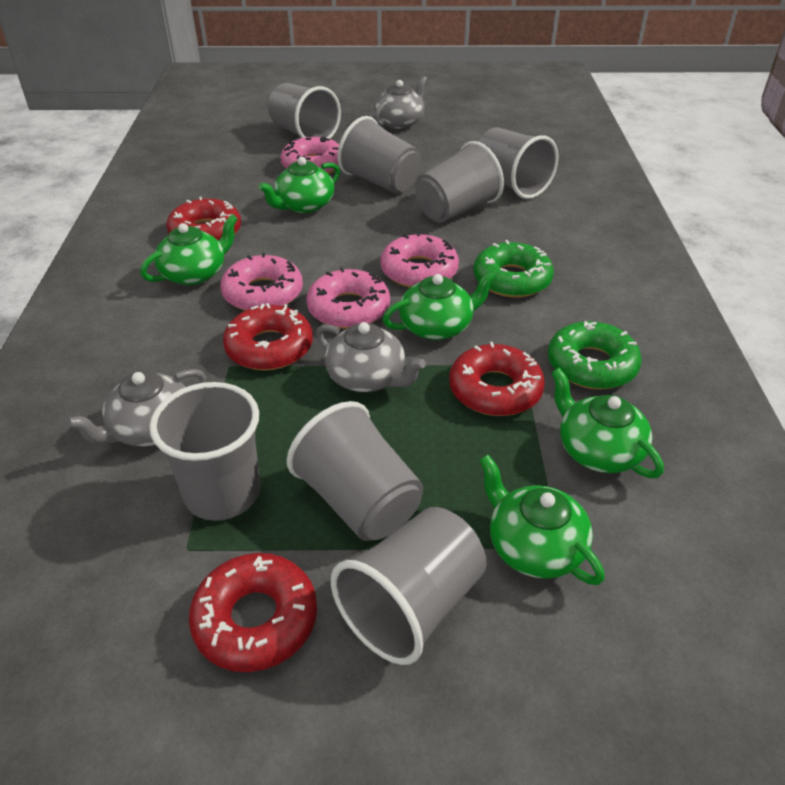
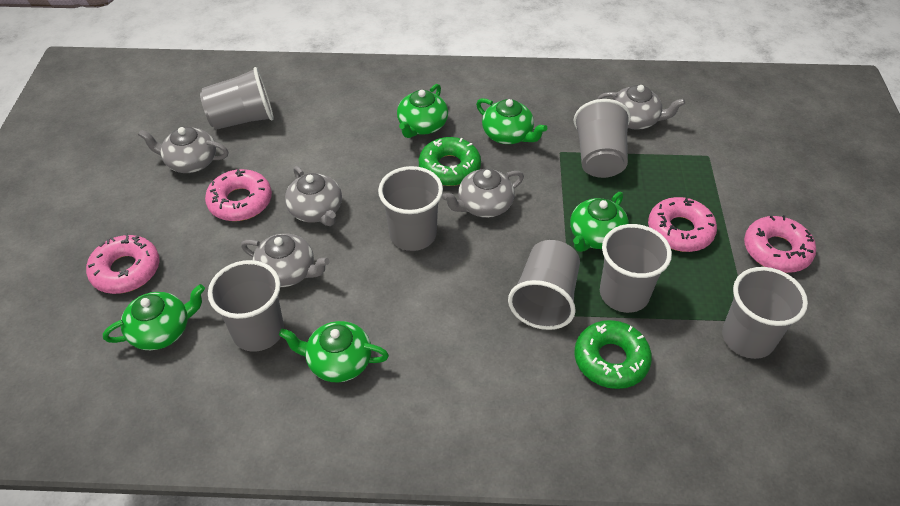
grey teapot: [66,369,206,447] [316,322,426,392] [374,76,427,129] = 3 -> [138,127,229,173] [241,233,330,287] [285,166,342,226] [442,169,524,218] [597,85,685,130] = 5
red donut: [166,197,241,240] [189,553,317,672] [223,303,313,371] [449,342,545,416] = 4 -> none = 0

